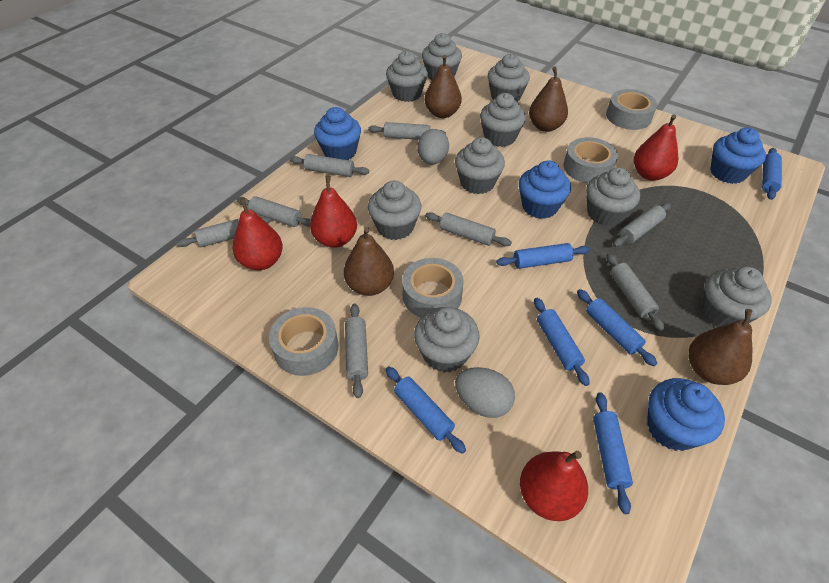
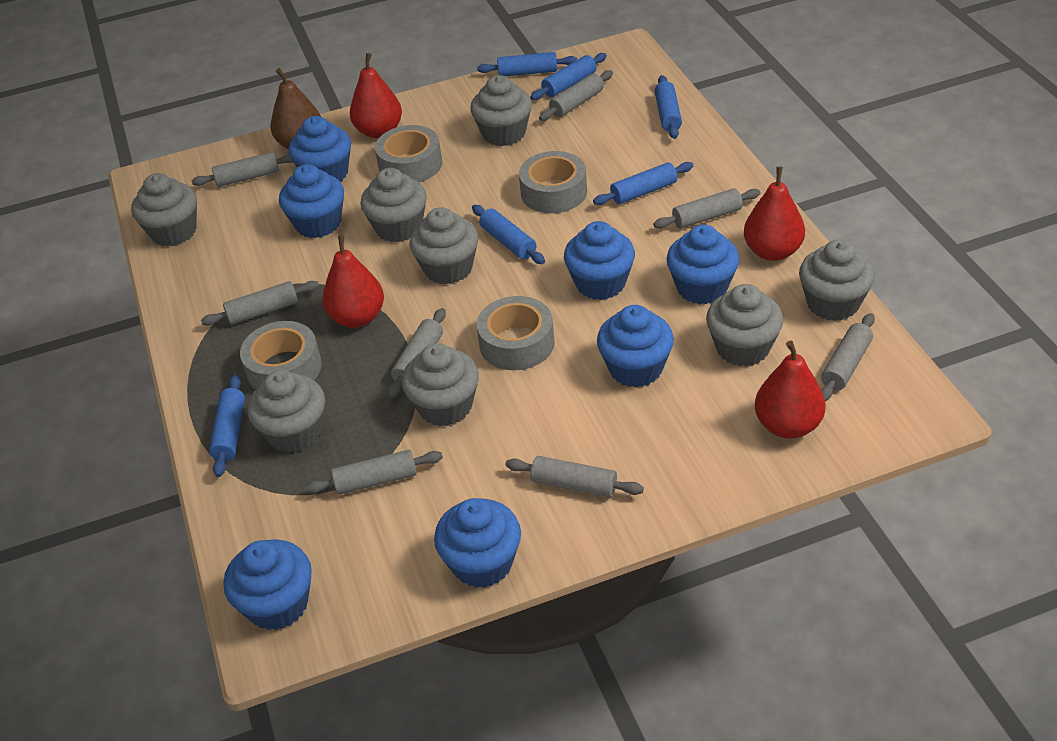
blue cupcake: [314,107,361,160] [519,160,571,219] [647,378,725,451] [710,128,766,184] = 4 -> [223,539,312,630] [279,164,344,238] [289,116,351,181] [434,498,521,588] [564,221,635,300] [597,305,674,388] [667,225,739,304] = 7
brown pear: [344,227,394,296] [425,55,462,118] [529,66,568,132] [689,309,752,385] = 4 -> [270,68,321,149] = 1
grey cupcake: [368,181,421,240] [386,51,428,102] [414,307,480,373] [422,33,462,80] [455,137,505,194] [480,93,526,147] [488,54,530,102] [586,167,640,226] [702,267,772,327] = 9 -> [131,173,197,247] [247,370,325,453] [361,168,427,243] [402,343,479,426] [409,207,478,284] [470,75,532,146] [706,284,783,367] [799,239,875,321] = 8
grey egg: [417,129,449,164] [455,367,515,418] = 2 -> none = 0

